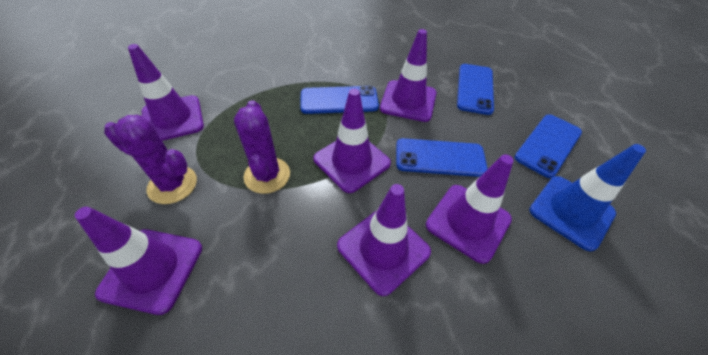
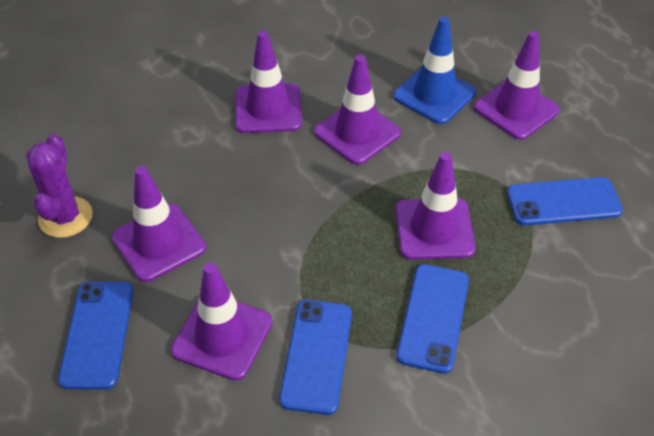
purple cactus: [104,115,197,204] [234,100,290,194] = 2 -> [26,134,93,238] = 1

